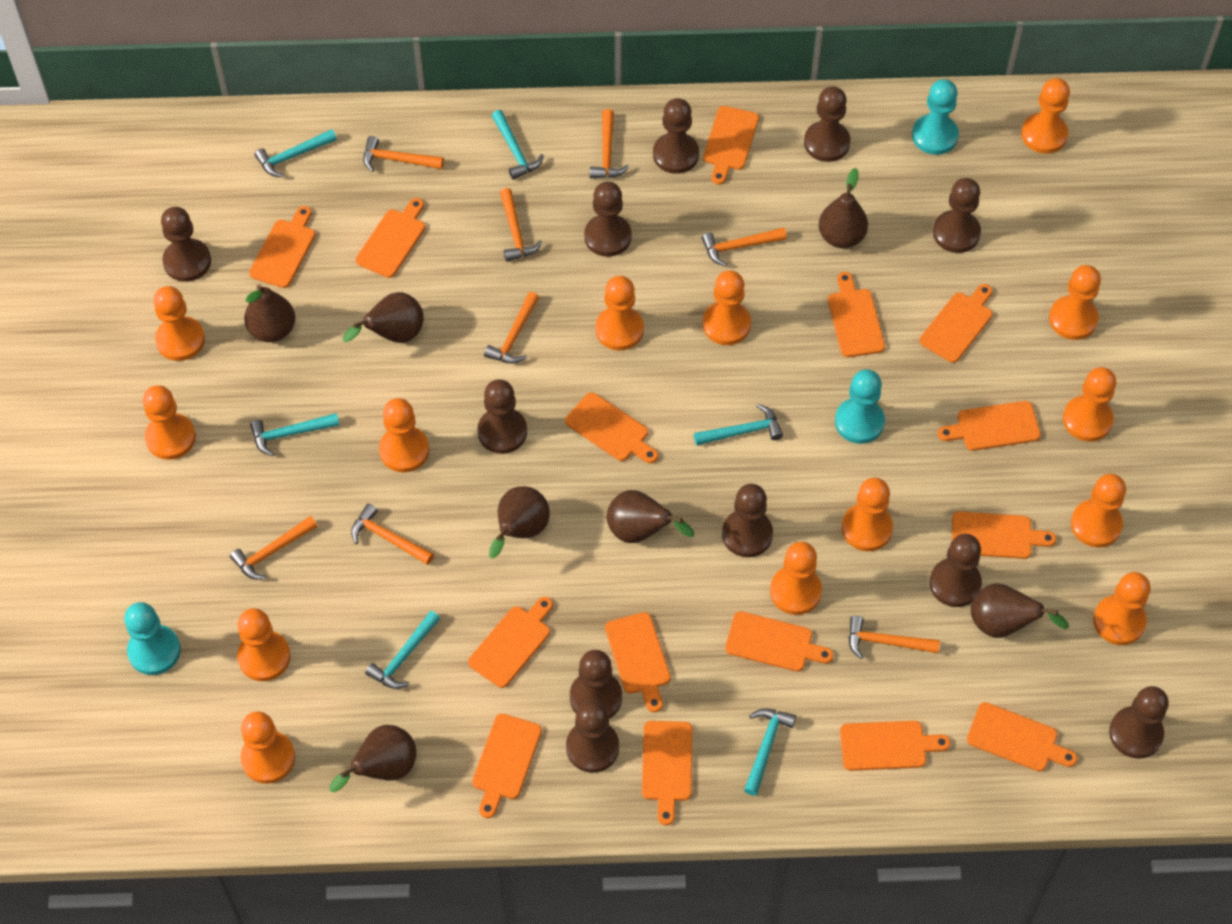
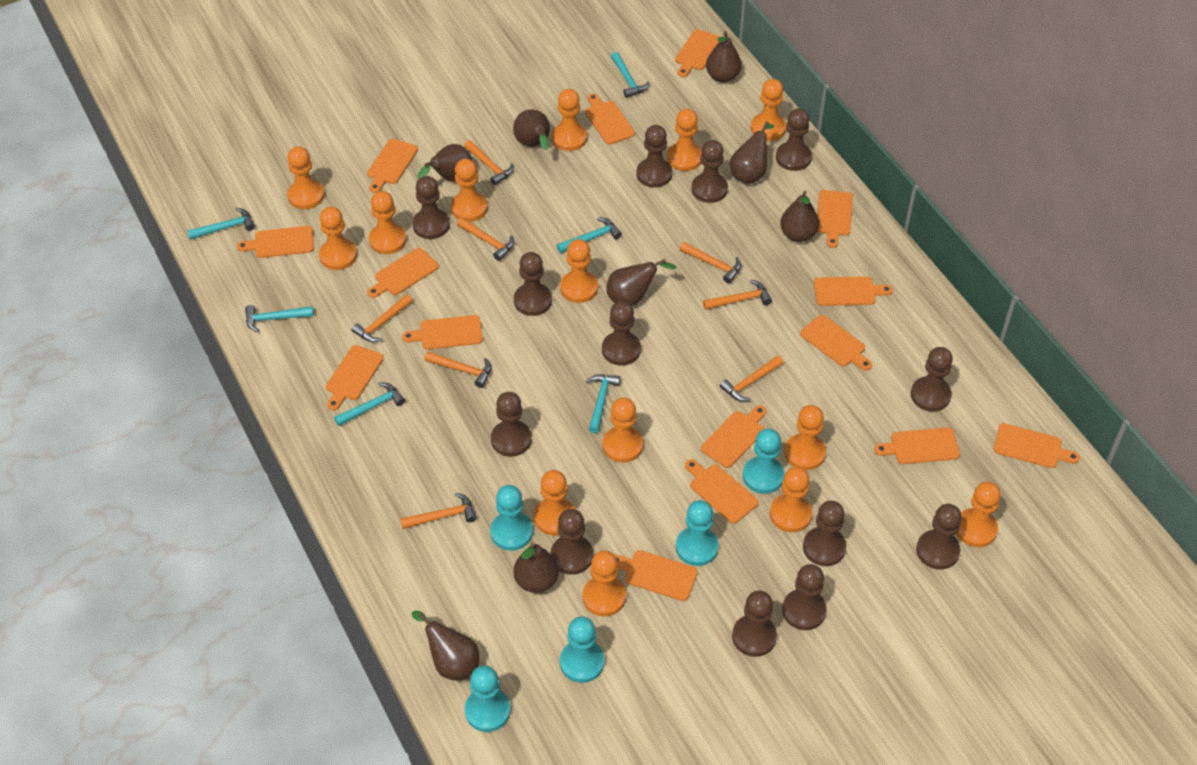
brown pawn: [161,207,211,282] [477,379,527,454] [566,700,619,773] [570,650,622,719] [584,182,632,257] [653,98,699,174] [722,484,773,557] [804,86,850,162] [929,534,982,607] [933,178,981,253] [1109,686,1169,759] = 11 -> [413,176,450,239] [491,392,532,457] [514,252,552,316] [551,509,593,575] [602,301,641,366] [636,125,672,188] [691,140,728,203] [732,590,777,657] [776,108,812,171] [782,564,827,630] [803,501,846,566] [911,347,953,412] [916,504,962,569] = 13
brown pear: [244,284,295,342] [330,725,416,792] [343,292,424,343] [489,486,550,558] [607,490,694,543] [819,168,868,248] [971,584,1069,638] = 7 -> [411,611,479,681] [417,144,472,182] [513,109,550,150] [514,542,559,593] [606,259,676,306] [706,31,742,83] [730,121,774,184] [780,191,819,242] = 8
turquoise pawn: [124,602,181,675] [835,369,885,444] [912,79,959,155] = 3 -> [465,666,511,732] [490,485,533,551] [560,616,604,683] [676,500,719,566] [743,429,785,494] = 5

